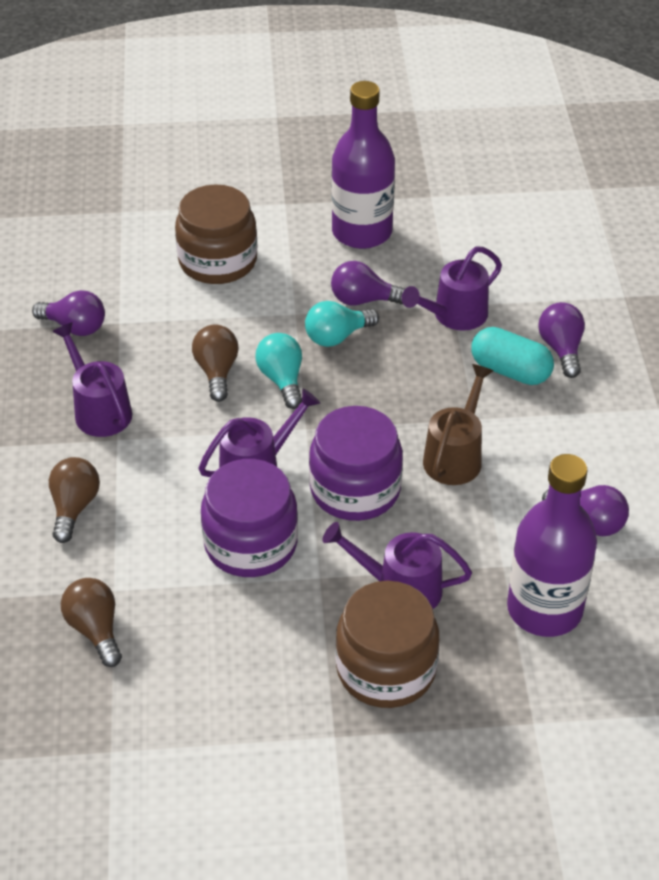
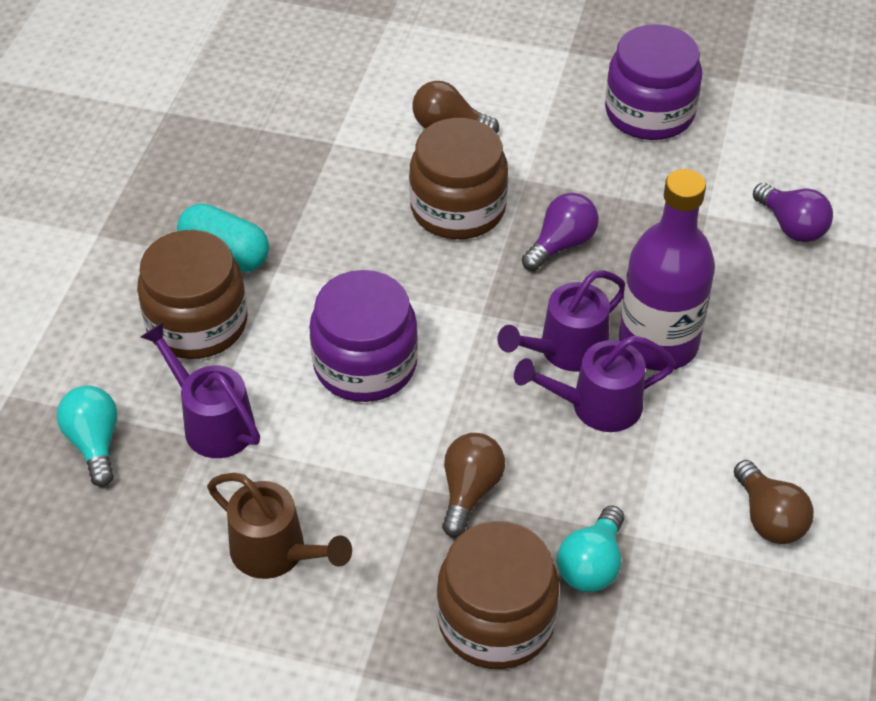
brown jar: [175,184,257,284] [336,581,439,708] = 2 -> [137,230,248,359] [409,118,508,239] [437,521,559,669] = 3
purple bottle: [331,81,395,249] [507,454,597,637] = 2 -> [619,169,715,371] = 1
purple light bulb: [32,290,105,336] [331,261,406,306] [538,302,585,378] [542,485,629,536] = 4 -> [522,193,599,271] [753,183,833,242] = 2
purple watering can: [52,322,132,437] [199,389,320,477] [322,522,472,609] [402,246,502,331] = 4 -> [141,322,260,458] [498,270,625,372] [514,335,676,432] = 3

